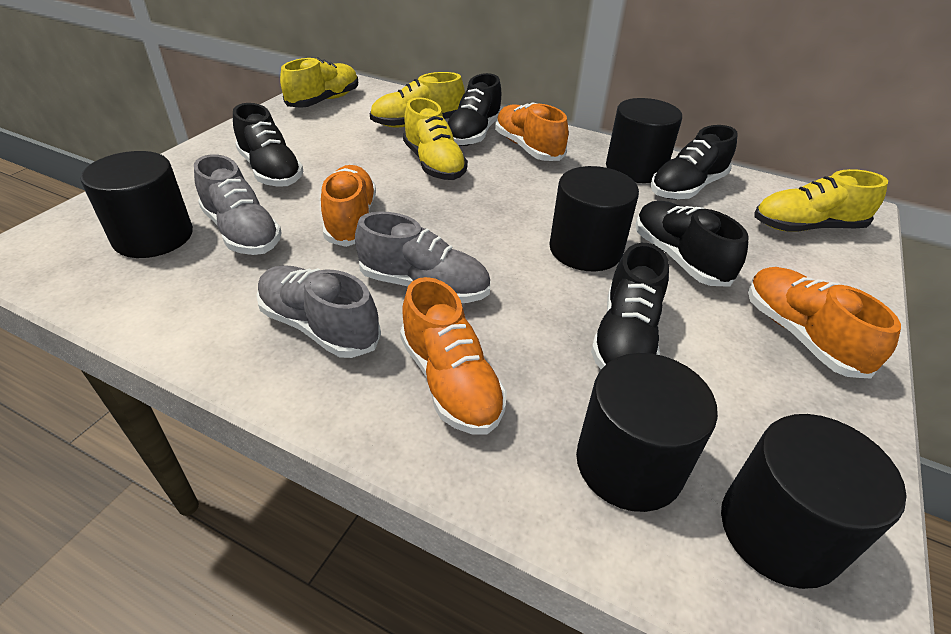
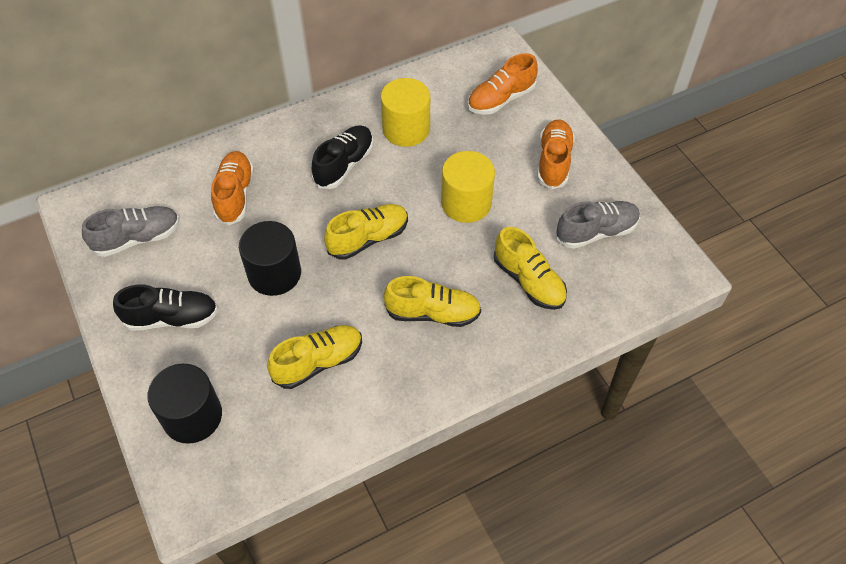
black cylinder: [81,151,193,258] [550,166,639,271] [576,353,718,512] [606,98,682,183] [721,414,906,589] = 5 -> [148,364,222,444] [239,221,301,296] = 2
black shoe: [233,103,303,187] [448,73,503,146] [591,243,669,369] [635,201,749,287] [651,125,738,199] = 5 -> [113,285,218,331] [312,125,374,189] = 2
grey shoe: [194,154,282,255] [256,265,381,358] [355,212,490,303] = 3 -> [82,206,180,257] [556,201,640,249] = 2
orange shoe: [321,165,376,247] [400,277,507,435] [495,102,568,161] [748,267,901,379] = 4 -> [211,151,254,225] [468,53,538,115] [537,119,575,190] = 3
yellow cylinder: none = 0 -> [381,78,430,147] [441,151,495,223] = 2

